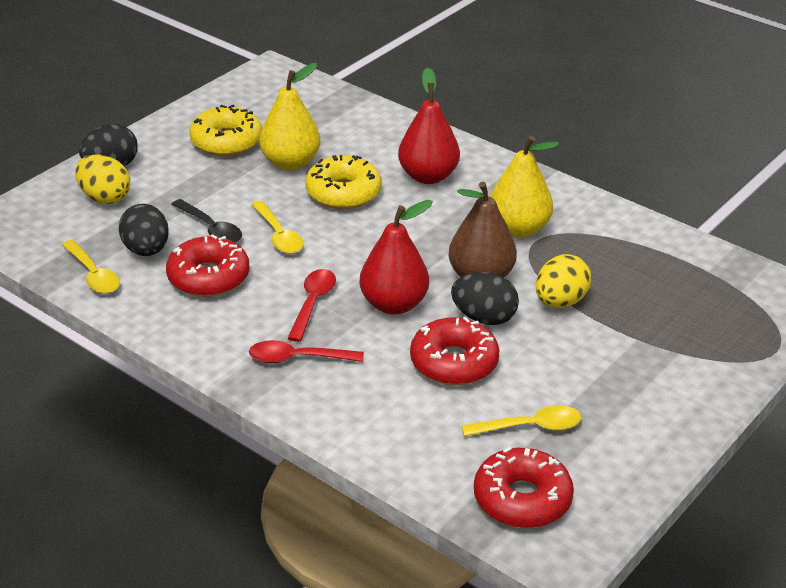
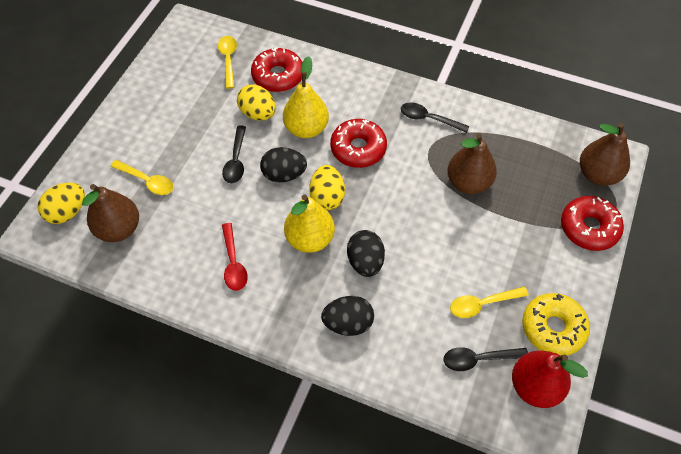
black spoon: [171,199,242,243] = 1 -> [222,126,246,183] [401,103,469,133] [444,347,528,371] = 3
brown pear: [448,182,517,278] = 1 -> [82,184,139,242] [447,133,497,194] [580,123,630,186] = 3
red pear: [359,200,433,315] [398,67,460,184] = 2 -> [512,350,588,408] = 1
red spoon: [249,340,364,363] [287,269,336,342] = 2 -> [222,223,248,291] = 1
yellow donut: [189,104,262,156] [305,155,382,209] = 2 -> [522,293,590,355] = 1
yellow egg: [75,154,130,204] [536,254,591,308] = 2 -> [38,183,85,224] [237,84,276,120] [309,165,345,210] = 3

